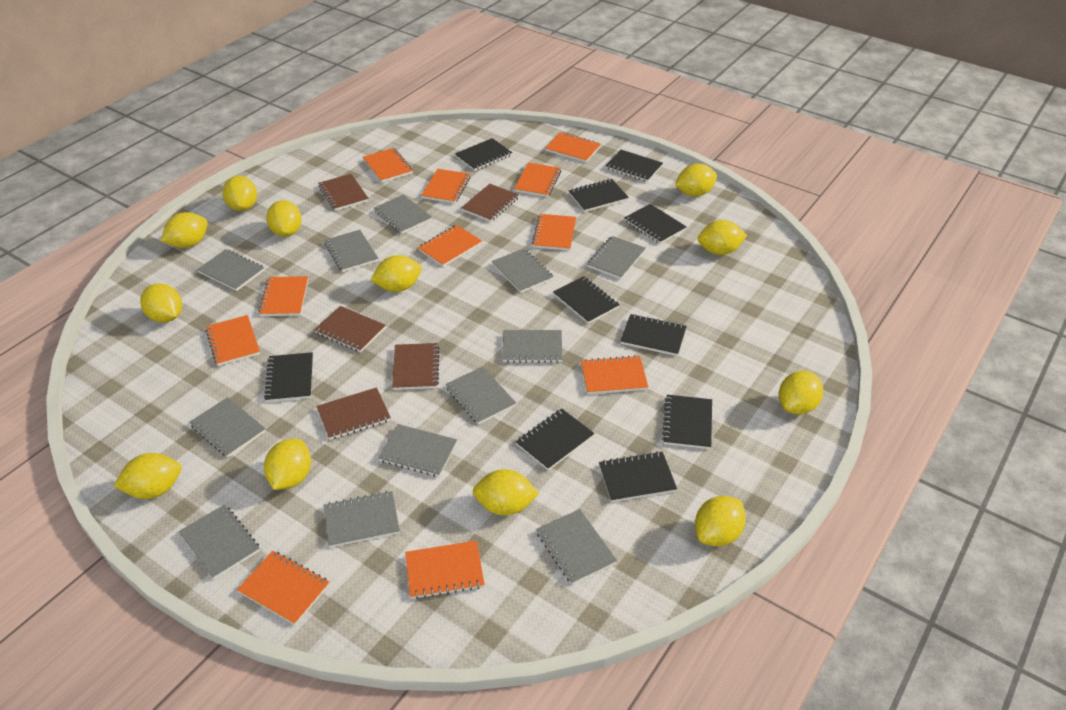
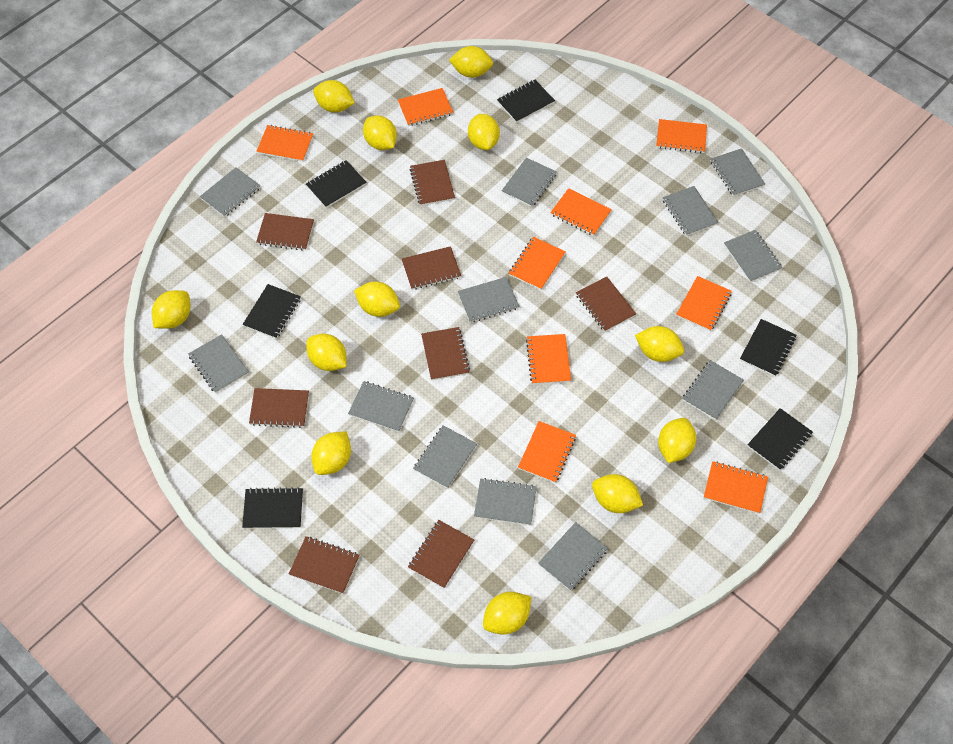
black notebook: [264,352,313,402] [455,138,512,171] [516,409,595,471] [553,276,620,324] [569,179,629,212] [599,451,677,502] [605,150,663,182] [620,314,687,356] [624,204,687,244] [662,395,712,449] = 10 -> [242,284,301,339] [242,487,303,529] [306,160,367,208] [497,80,555,123] [740,319,796,376] [747,408,813,470] = 6
brown notebook: [314,306,386,352] [316,387,391,440] [318,174,369,211] [392,343,440,390] [461,184,519,222] = 5 -> [249,388,309,428] [256,213,314,251] [289,536,360,594] [402,246,461,290] [408,520,474,588] [410,160,455,206] [421,327,470,380] [576,276,636,332] = 8
orange notebook: [205,315,260,366] [237,551,329,625] [258,276,308,316] [363,148,413,183] [405,541,485,599] [418,225,482,267] [421,169,471,204] [514,163,561,197] [532,214,576,251] [545,132,601,163] [581,355,648,394] = 11 -> [257,125,313,162] [398,88,453,126] [509,237,566,290] [518,421,576,483] [526,334,571,384] [550,188,612,236] [656,119,707,153] [676,276,732,331] [704,461,768,514] = 9

